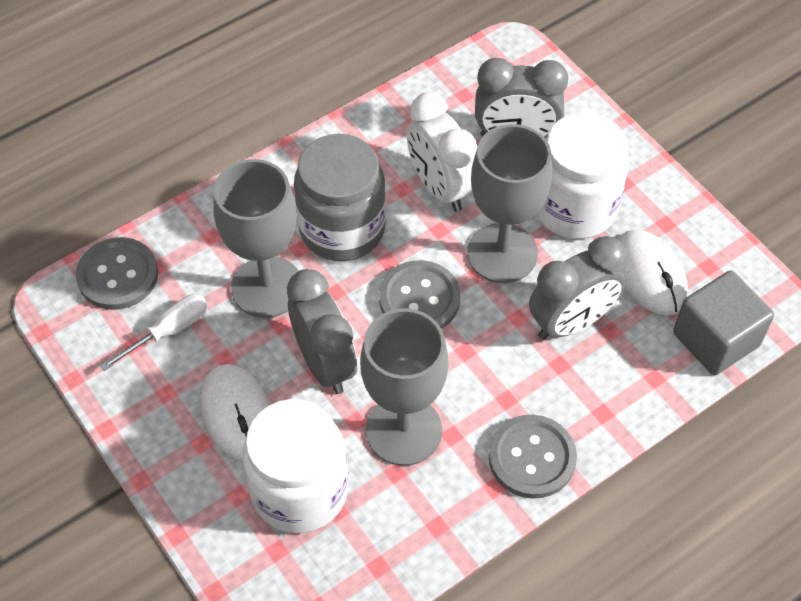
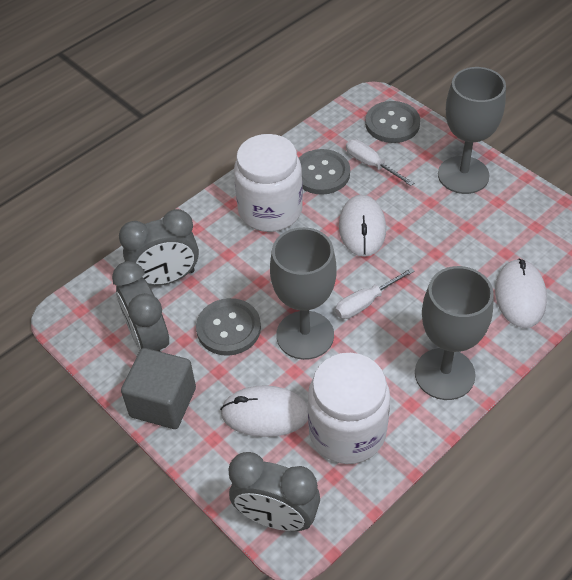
grey jar: [294,134,386,261] = 1 -> none = 0
white clock: [406,92,477,212] = 1 -> none = 0
white mouse: [201,364,270,460] [618,230,688,316] = 2 -> [220,385,308,437] [339,195,386,257] [495,258,547,328] = 3
white screwdriver: [100,294,208,371] = 1 -> [335,268,415,319] [346,139,414,186] = 2

